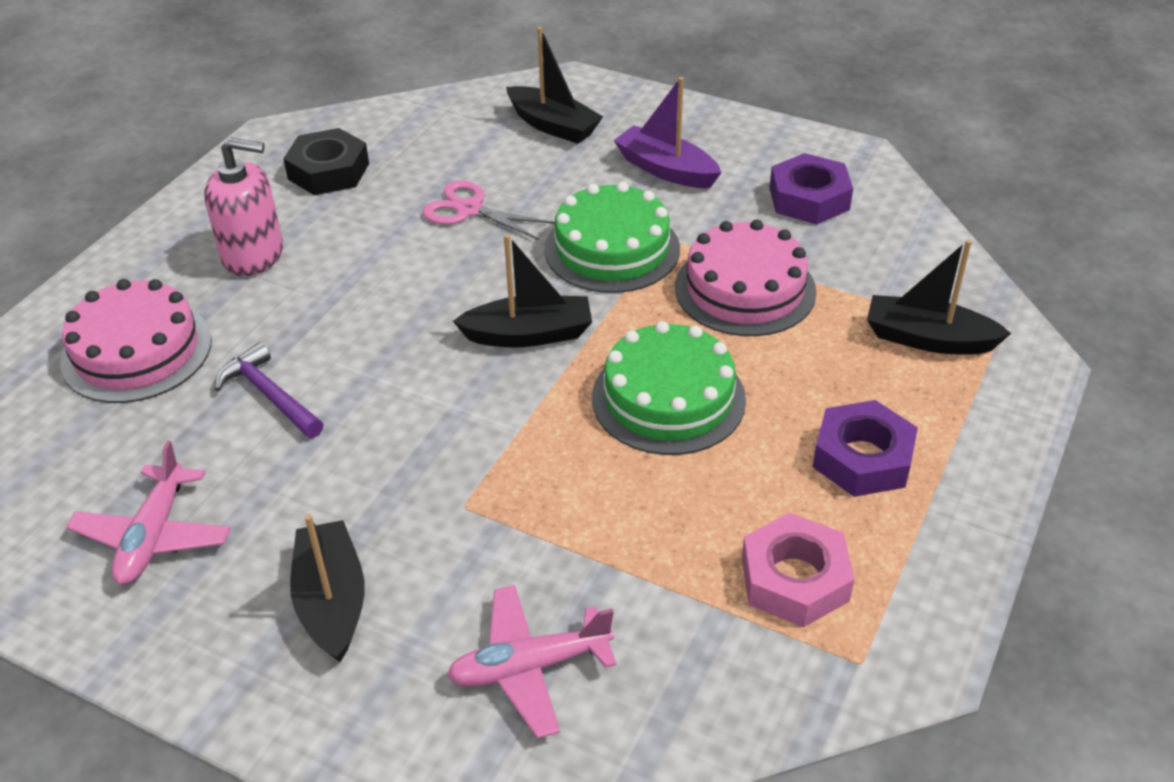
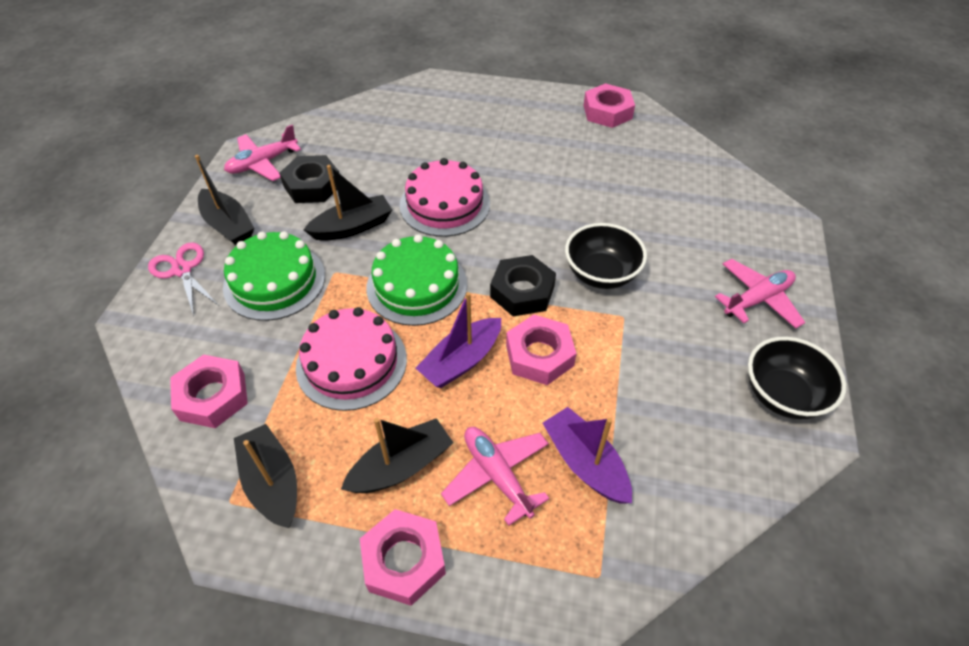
black bowl: none = 0 -> [565,223,647,289] [748,337,846,419] = 2
black nut: [283,128,369,195] = 1 -> [279,155,339,203] [490,255,556,317] = 2
pink nut: [742,513,855,627] = 1 -> [170,354,248,428] [360,509,446,606] [506,315,577,385] [583,83,635,128] = 4
pink plane: [66,440,231,585] [447,585,616,739] = 2 -> [224,125,301,181] [441,427,549,526] [715,259,805,328] = 3
pink soap dispenser: [204,137,283,276] = 1 -> none = 0
purple boat: [613,77,722,188] = 1 -> [416,292,501,388] [542,407,632,503] = 2
purple hammer: [215,342,323,438] = 1 -> none = 0
purple nut: [769,153,853,224] [813,400,918,497] = 2 -> none = 0

